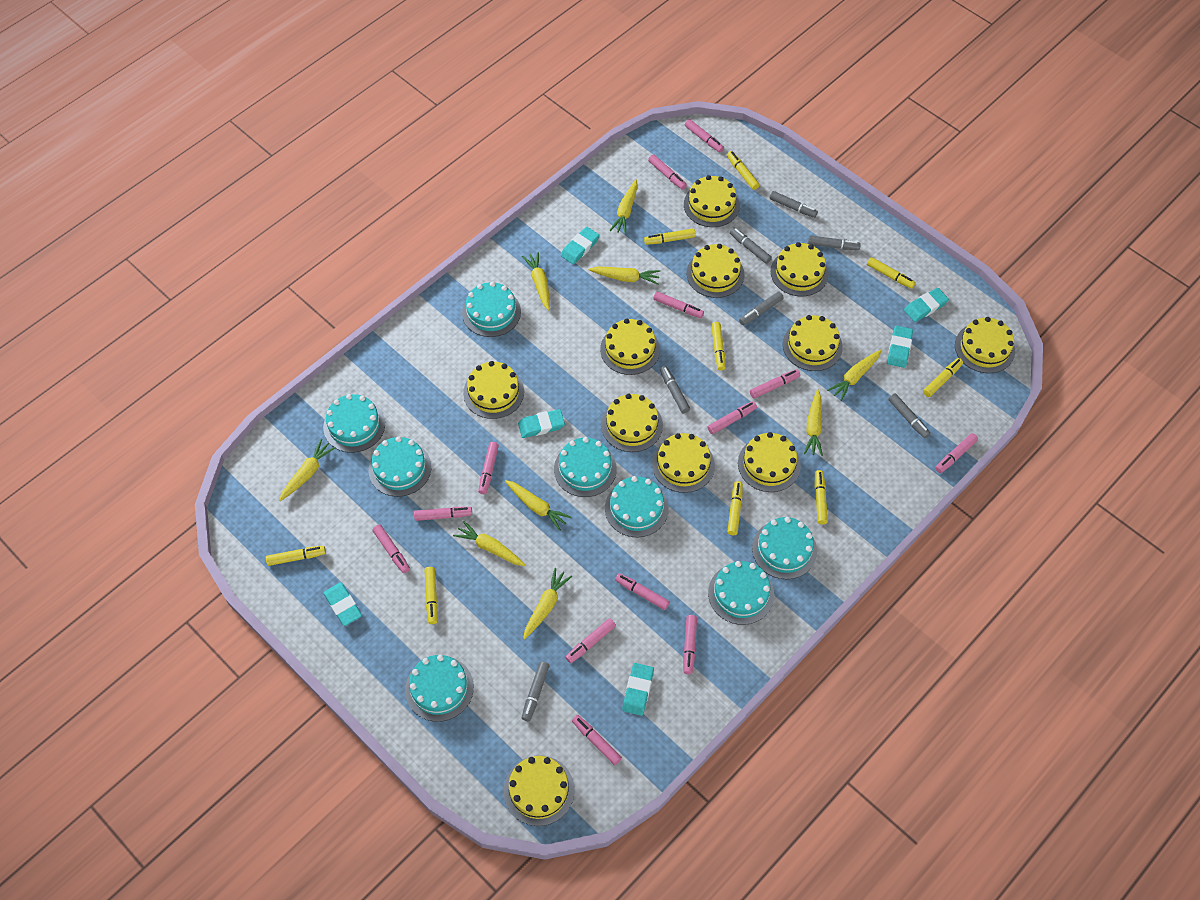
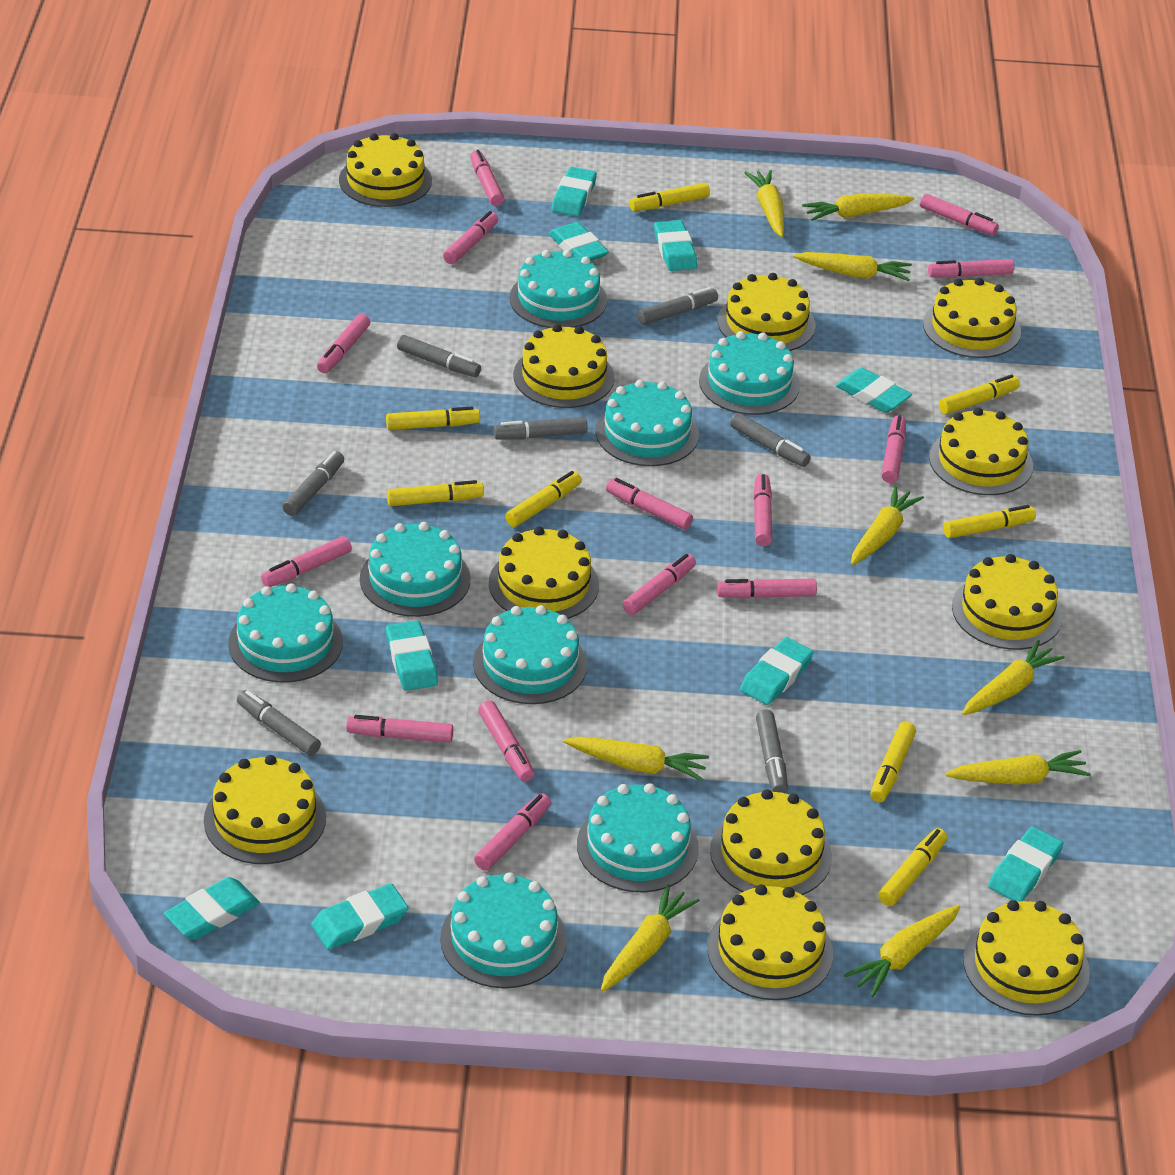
pink marker: [372,525,410,573] [414,507,472,521] [478,442,499,494] [565,618,616,663] [572,715,622,765] [615,573,670,610] [648,154,687,190] [653,291,704,318] [683,615,697,674] [685,119,724,153] [707,401,757,434] [750,369,800,398] [935,433,978,473] = 13 -> [261,536,352,587] [317,314,370,373] [346,715,453,743] [443,211,498,264] [470,150,504,206] [474,793,551,871] [478,700,534,782] [606,478,693,530] [623,554,696,615] [717,579,817,599] [753,474,772,546] [882,415,906,483] [920,194,999,235] [928,259,1014,278] = 14
turquoise eraser: [323,582,362,626] [518,409,565,438] [561,227,599,264] [622,663,654,716] [887,326,913,368] [904,288,949,322] = 6 -> [164,877,260,940] [311,883,408,950] [386,621,438,691] [549,222,609,261] [551,167,597,217] [654,220,697,271] [740,637,814,705] [836,368,912,413] [988,826,1063,902] = 9
yellow marker: [266,546,326,566] [424,567,438,624] [644,228,696,245] [711,322,726,371] [727,151,760,190] [727,481,743,535] [815,470,828,524] [867,257,916,289] [923,358,963,397] = 9 -> [386,407,480,430] [387,480,484,506] [505,471,582,527] [630,183,710,211] [870,722,916,802] [878,828,947,906] [939,374,1020,414] [943,505,1036,538] = 8

